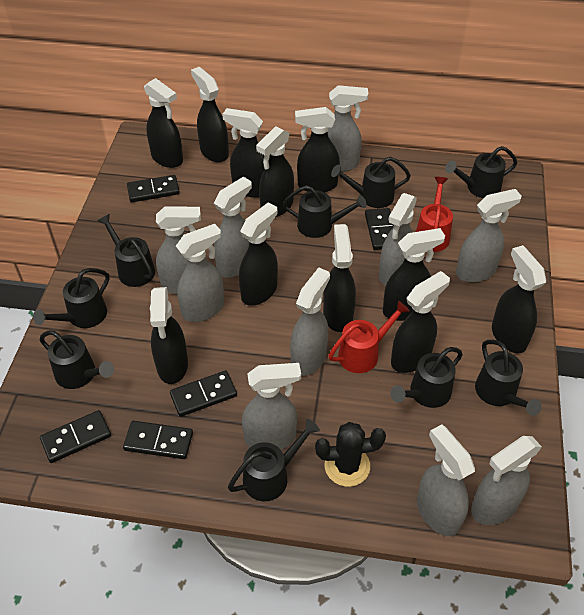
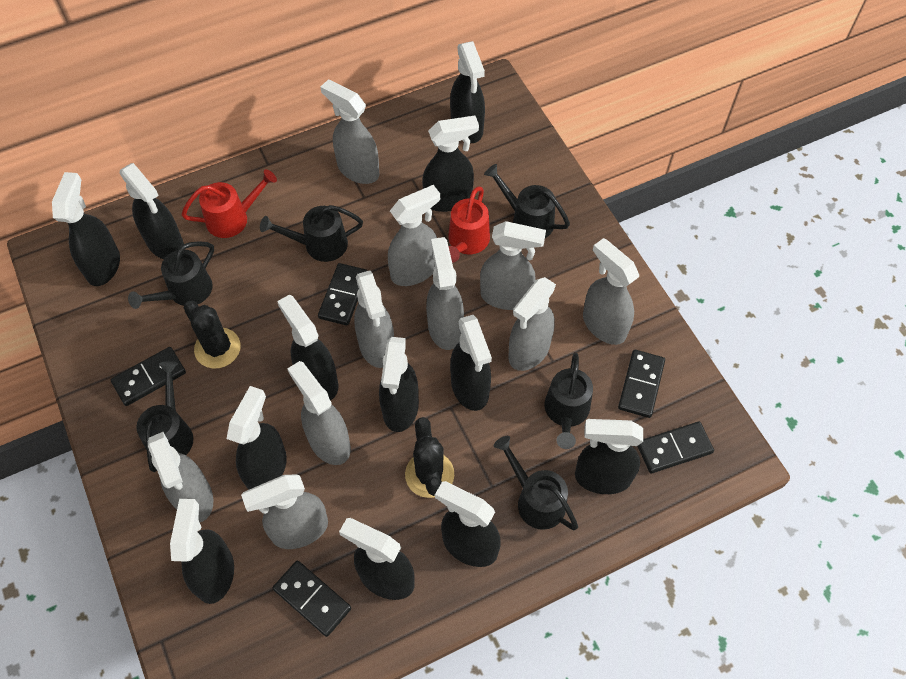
black cactus: [315,422,386,487] = 1 -> [183,301,241,369] [405,417,454,498] = 2
black spray bottle: [144,78,183,168] [150,287,188,384] [191,67,229,163] [222,108,264,198] [239,202,278,306] [256,126,294,217] [295,107,340,192] [323,224,356,332] [383,228,445,321] [391,271,450,373] [492,245,546,354] = 11 -> [52,172,120,286] [120,163,184,259] [170,499,234,604] [227,386,287,490] [277,295,338,400] [339,518,415,600] [379,337,419,432] [422,116,479,212] [435,481,501,567] [450,41,485,143] [450,315,492,411] [575,419,643,494] = 12
black watering can: [33,268,109,328] [40,330,114,389] [98,214,155,287] [228,419,320,501] [283,185,367,238] [331,157,411,208] [390,347,463,408] [445,146,517,198] [475,340,542,416] = 9 -> [128,241,214,309] [136,361,193,472] [260,205,363,262] [484,164,570,238] [494,436,578,530] [545,353,593,449] = 6

